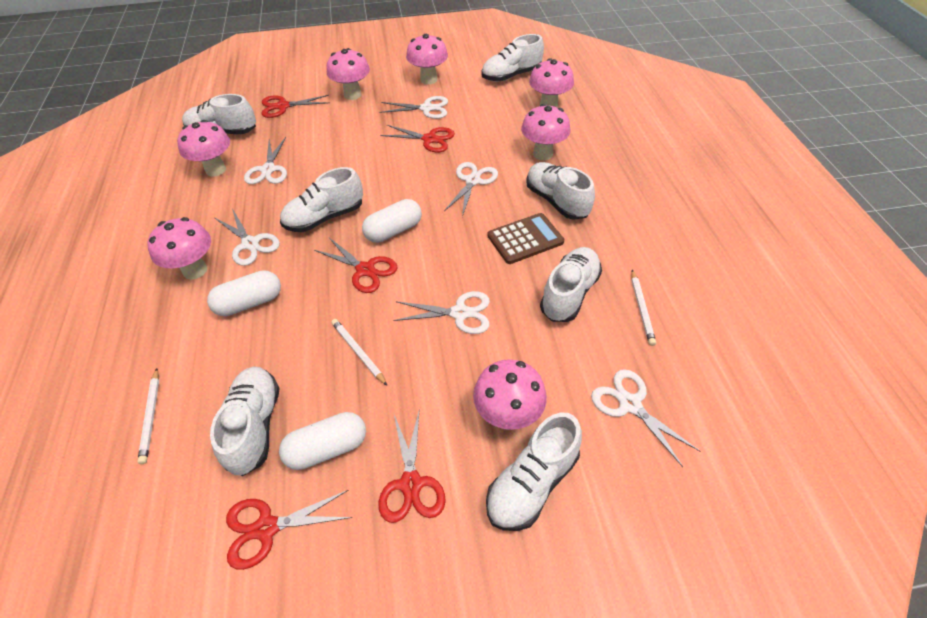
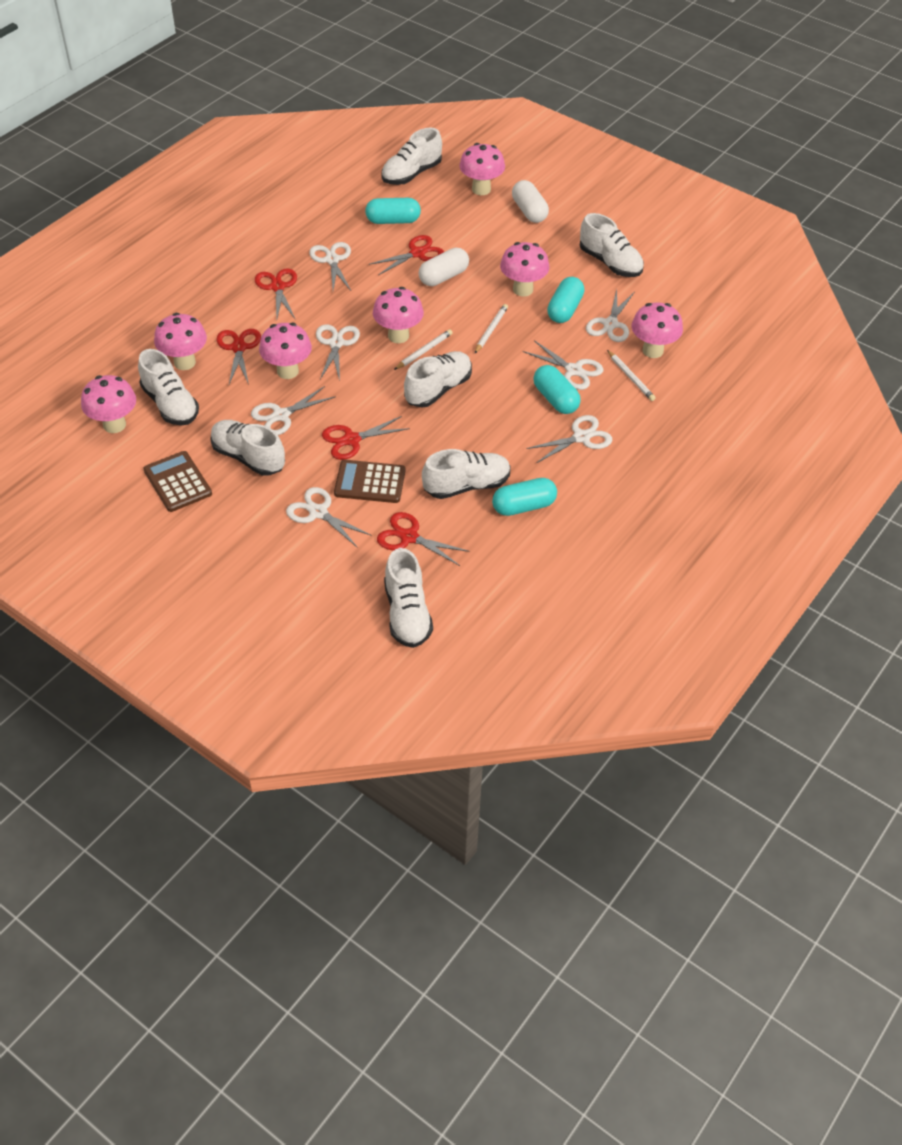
brown calculator: [487,213,564,264] = 1 -> [143,451,212,512] [334,460,405,503] = 2
turquoise capsule: none = 0 -> [365,198,421,224] [492,478,557,516] [533,365,581,414] [547,277,585,323] = 4
white capsule: [207,270,281,316] [279,412,366,470] [362,199,422,243] = 3 -> [419,247,469,286] [512,180,549,223] = 2
white scissors: [215,209,280,266] [244,137,287,184] [379,96,448,119] [393,291,490,334] [444,162,498,217] [591,369,700,467] = 6 -> [251,386,336,435] [286,487,372,548] [309,242,351,291] [316,324,360,381] [523,340,603,390] [526,415,612,463] [586,289,634,342] = 7

